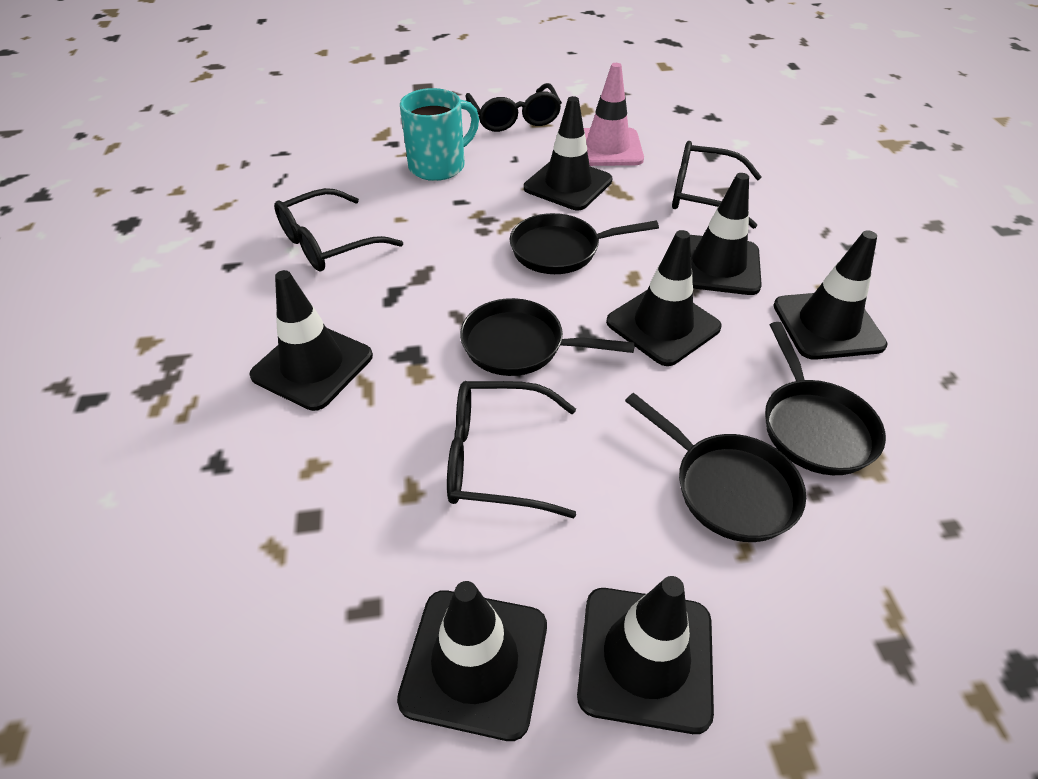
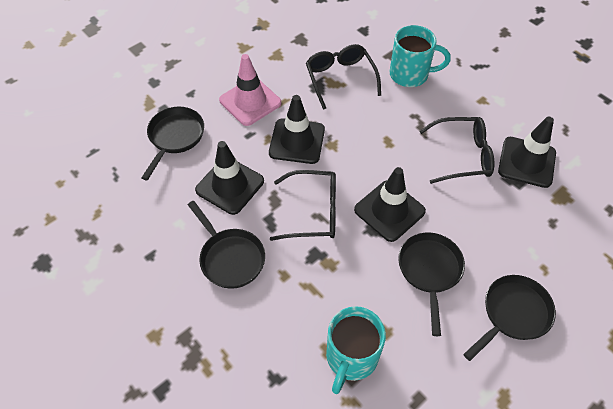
black glasses: [274,188,403,271] [447,381,576,518] [466,83,562,132] [672,141,762,229] = 4 -> [270,170,336,241] [306,44,381,110] [419,117,494,184] = 3
black traffic cone: [249,270,373,411] [397,581,547,741] [524,96,612,210] [577,576,714,734] [606,230,722,366] [690,173,762,295] [773,230,888,360] = 7 -> [195,141,264,215] [269,95,325,164] [354,167,426,242] [498,117,556,188] = 4
turquoise mug: [400,88,479,181] = 1 -> [326,306,386,394] [390,25,451,87] = 2

